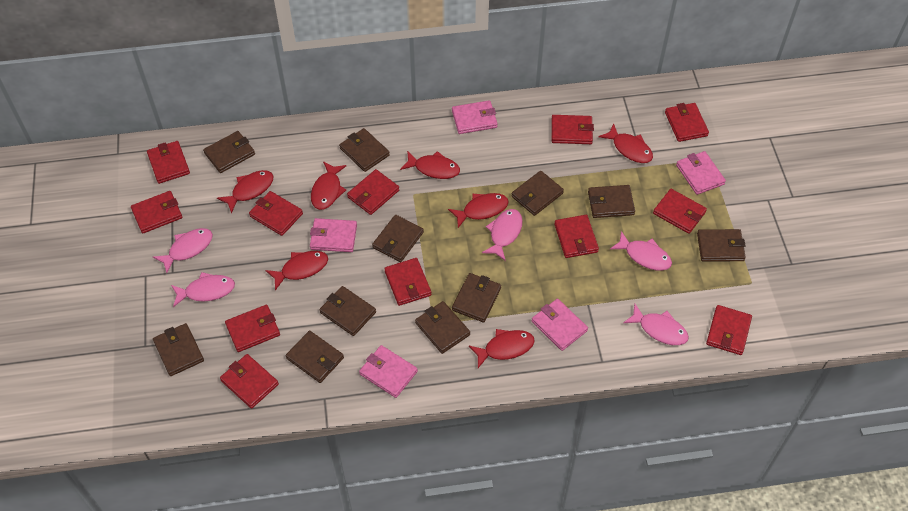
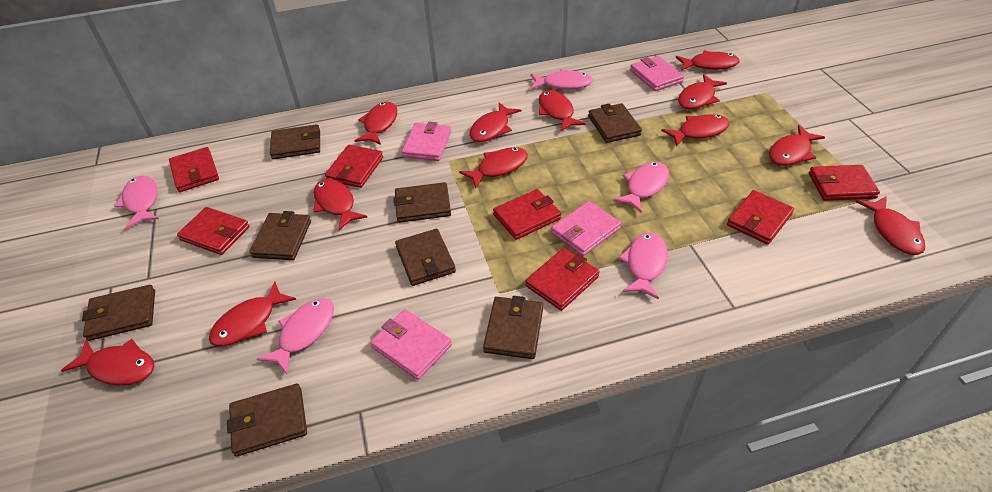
brown wallet: [153,323,204,376] [203,131,255,173] [286,331,344,383] [319,286,376,336] [339,128,390,172] [372,215,424,262] [415,301,470,354] [452,273,501,322] [511,171,564,216] [588,185,635,218] [697,229,746,261] = 11 -> [82,285,155,341] [227,384,307,457] [249,211,311,260] [270,124,320,159] [393,182,451,223] [395,229,456,286] [483,296,543,359] [588,103,642,143] = 8
pink wallet: [310,218,357,252] [359,345,418,398] [452,100,498,134] [532,299,588,351] [676,151,726,195] = 5 -> [370,309,452,380] [402,121,451,161] [551,201,621,256] [630,56,684,91] = 4
red fish: [217,170,273,214] [265,251,328,290] [311,161,347,210] [400,151,460,179] [448,193,509,228] [469,329,535,368] [599,124,653,163] = 7 -> [61,339,155,386] [209,281,296,346] [313,179,367,230] [354,102,397,145] [459,147,528,188] [470,102,521,142] [539,90,586,132] [661,114,730,146] [676,51,740,71] [678,74,727,109] [769,125,825,166] [856,196,925,255] = 12
red wallet: [131,191,182,233] [147,141,190,184] [220,354,279,409] [225,305,280,352] [249,191,303,236] [347,169,399,215] [384,258,431,306] [552,115,594,144] [554,215,599,258] [653,189,707,234] [665,103,709,142] [706,305,752,355] = 12 -> [169,147,219,192] [177,207,250,255] [325,145,383,188] [493,189,561,240] [525,248,600,311] [727,190,794,245] [809,165,880,201] = 7

